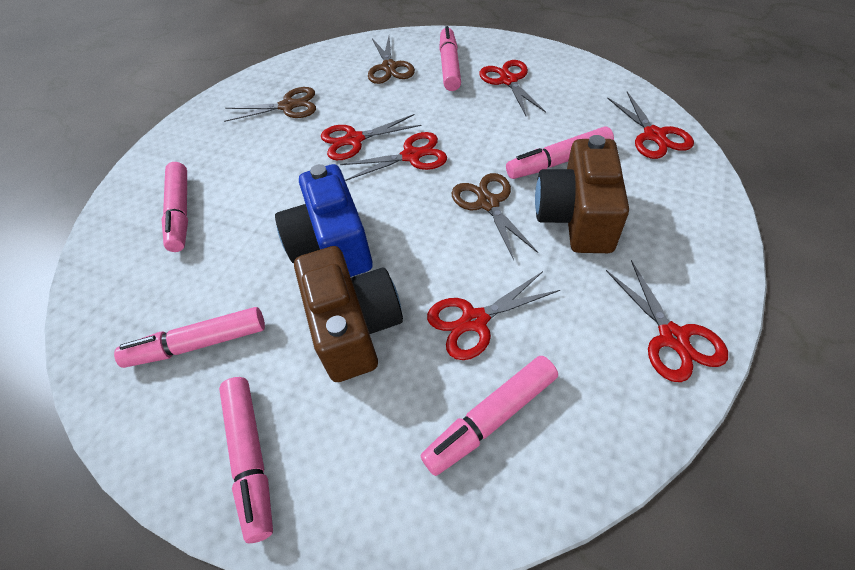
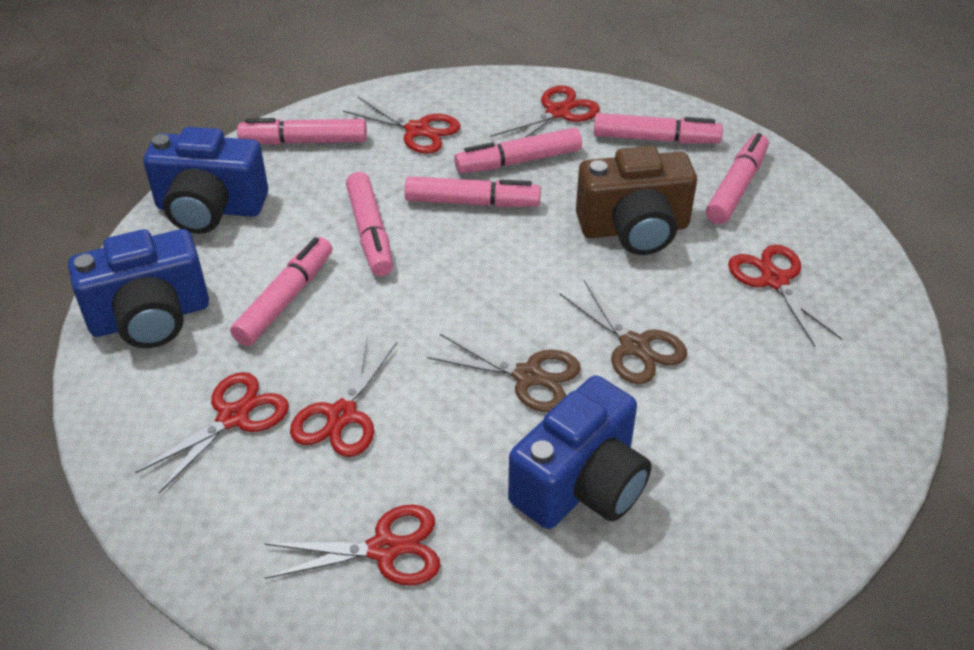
blue camera: [275,164,373,277] = 1 -> [68,229,209,348] [143,127,268,234] [508,375,652,529] = 3
brown camera: [294,246,403,382] [535,135,629,253] = 2 -> [576,146,697,255] = 1
brown scissors: [224,87,316,122] [368,36,415,84] [451,173,538,260] = 3 -> [427,334,581,412] [560,280,687,384] = 2
pink marker: [114,307,265,368] [162,162,188,252] [219,377,273,543] [420,356,558,476] [439,26,461,91] [506,127,614,179] = 6 -> [230,237,332,346] [237,118,367,145] [346,172,393,276] [405,176,541,207] [454,128,582,173] [594,113,723,144] [706,133,769,224] = 7

